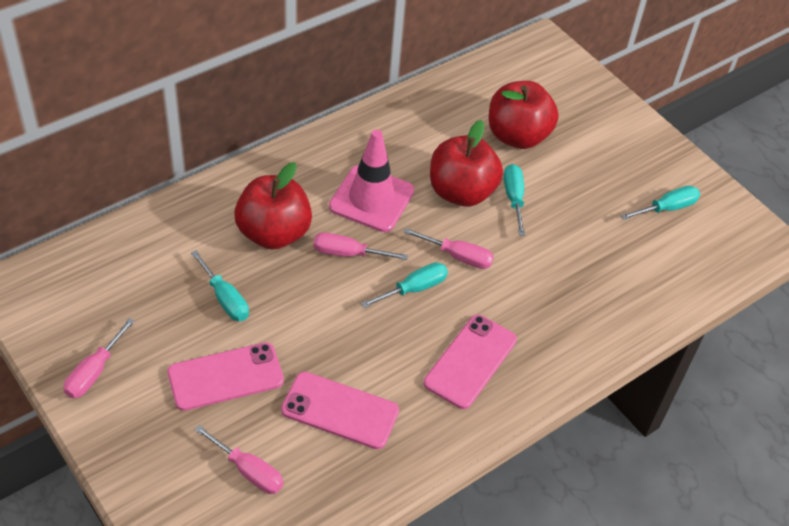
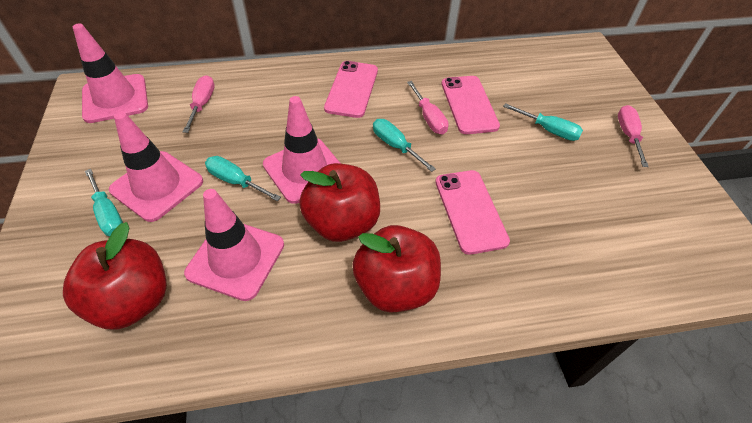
pink screwdriver: [64,318,135,398] [194,425,284,494] [313,233,408,260] [403,228,494,269] = 4 -> [183,75,215,133] [407,81,449,134] [618,105,649,167] = 3
pink traffic cone: [329,130,414,232] = 1 -> [73,23,148,123] [109,111,203,222] [184,189,284,301] [263,96,340,204] = 4

